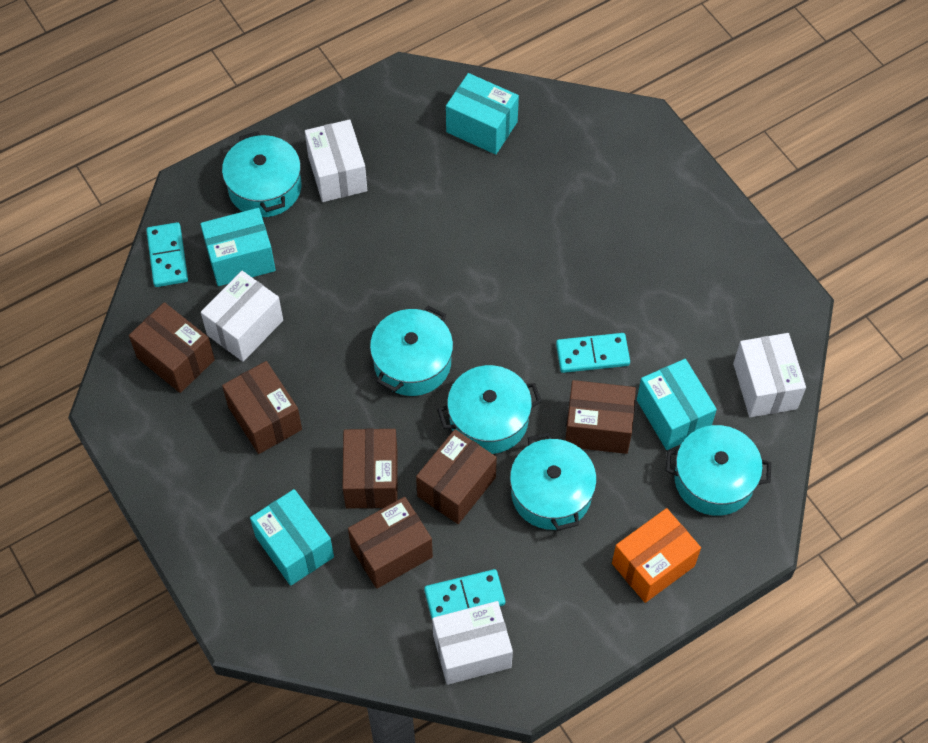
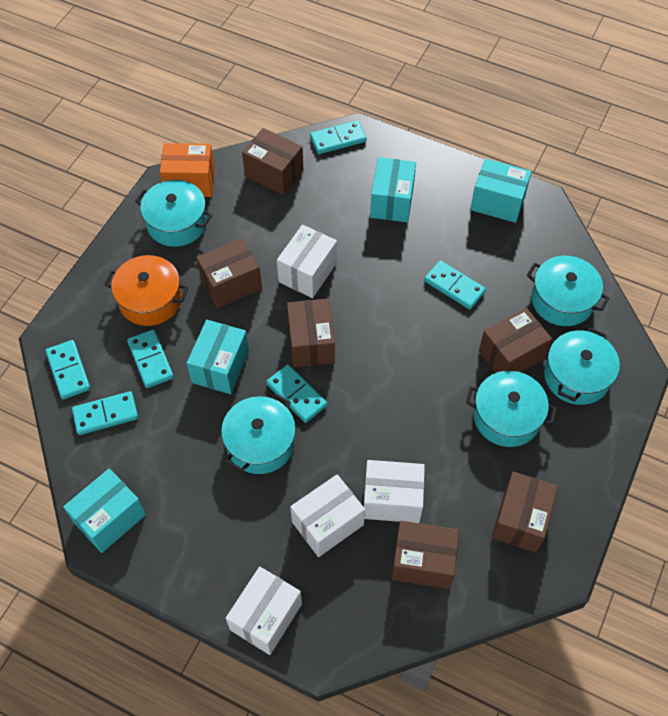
orange pot: none = 0 -> [104,255,188,326] = 1
turquoise domino: [146,222,188,287] [424,569,505,619] [556,333,630,373] = 3 -> [46,340,90,399] [72,391,138,435] [127,329,174,388] [266,364,327,423] [310,120,366,154] [424,260,486,309] = 6

